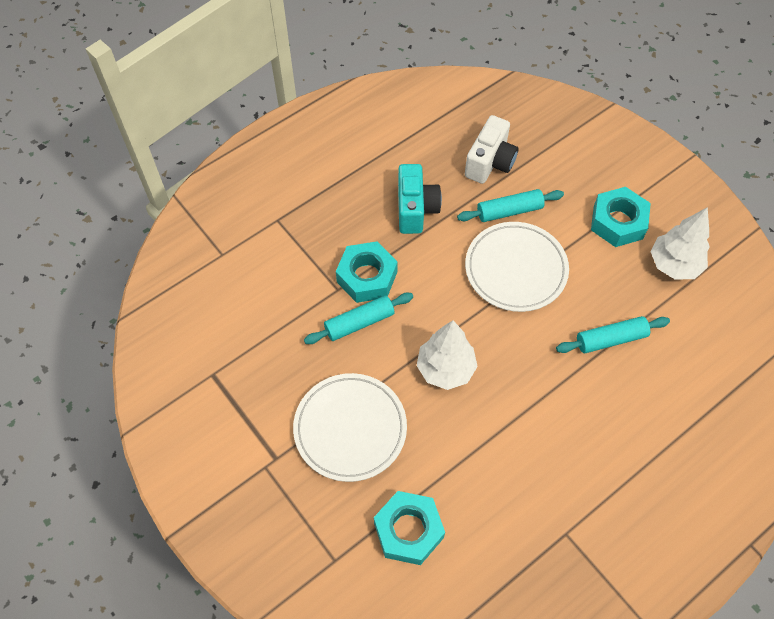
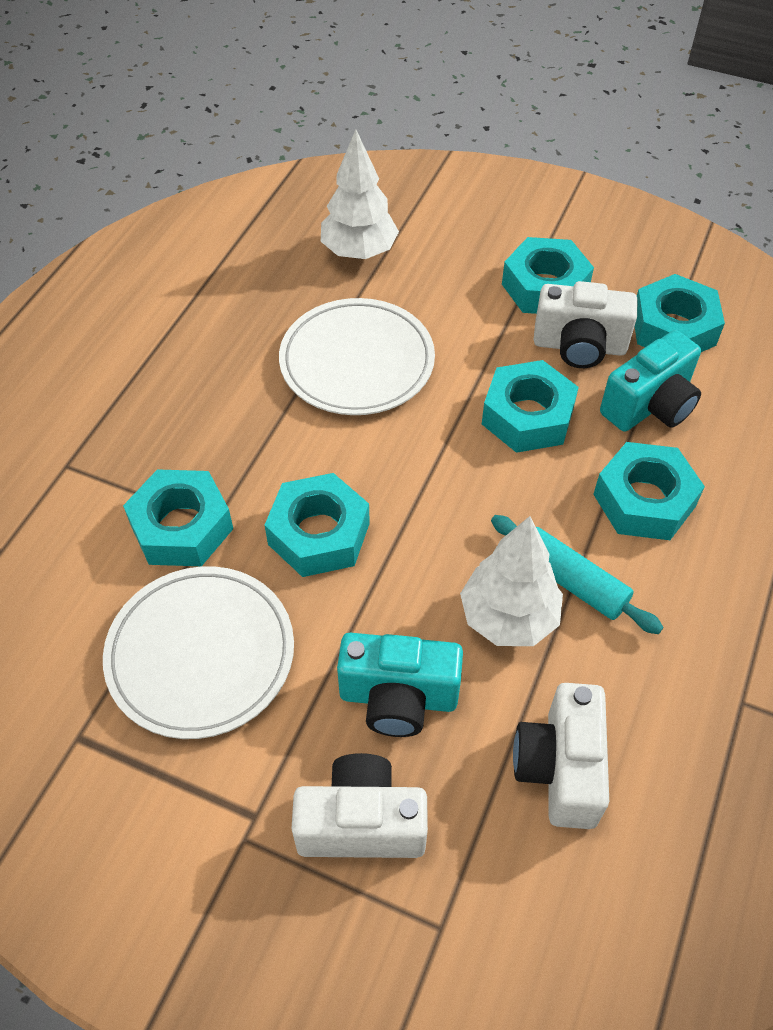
turquoise camera: [398,164,442,234] = 1 -> [337,632,463,737] [600,330,701,432] = 2
turquoise nut: [336,241,398,303] [374,491,445,565] [591,187,651,247] = 3 -> [123,469,233,566] [265,473,370,577] [482,360,579,453] [502,237,594,314] [593,442,705,540] [635,274,725,352] = 6
turquoise rolling pin: [304,293,413,344] [457,189,564,222] [556,316,670,353] = 3 -> [491,515,664,634] = 1
white camera: [465,115,518,184] = 1 -> [291,753,428,858] [513,683,609,829] [534,281,637,368] = 3

